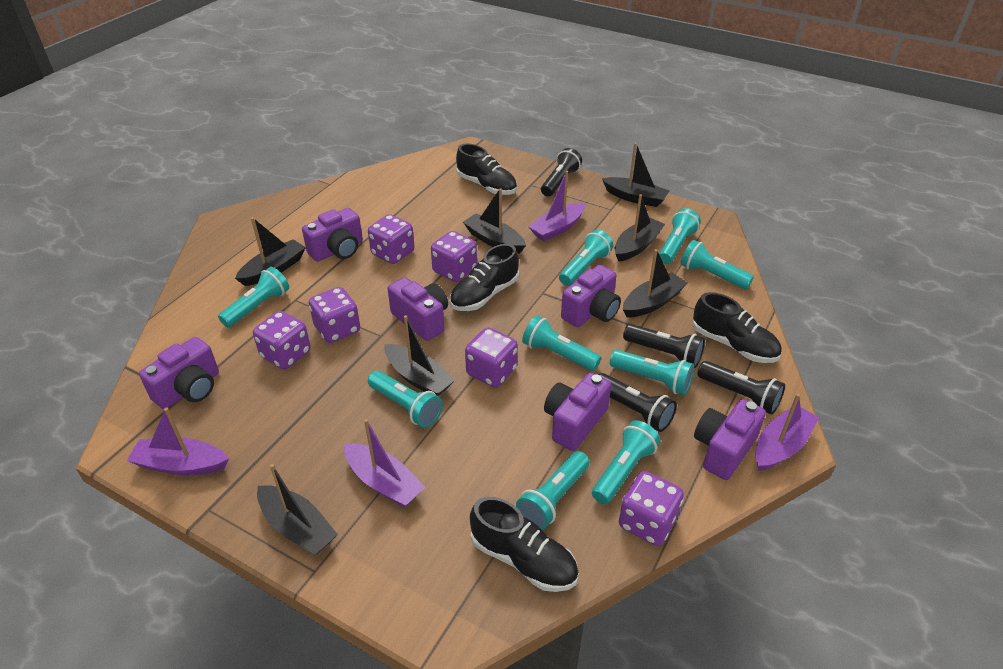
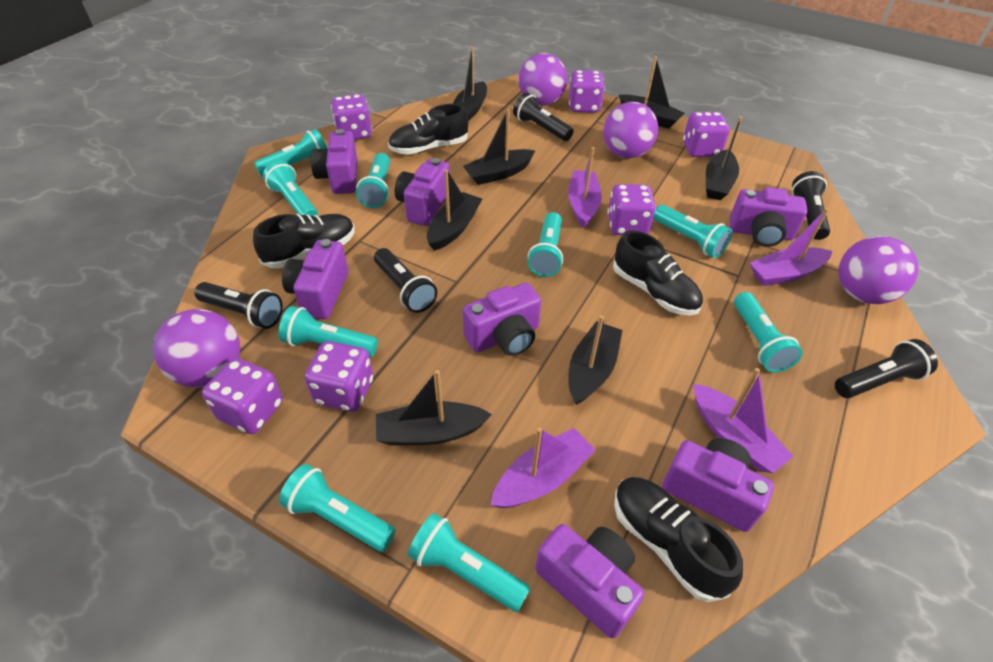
black flashlight: [541,148,582,197] [599,373,677,432] [623,324,705,368] [697,361,785,415] = 4 -> [194,282,283,329] [374,248,437,313] [513,93,574,141] [792,171,830,240] [835,339,938,398] = 5
purple ball: none = 0 -> [153,309,240,388] [518,53,567,106] [603,102,658,158] [838,236,919,304] = 4
purple camera: [139,337,219,409] [302,208,363,262] [388,277,448,341] [544,373,611,451] [561,265,621,327] [694,399,766,480] = 6 -> [282,239,348,319] [310,129,358,194] [395,158,450,226] [463,283,541,356] [535,524,644,638] [662,438,774,532] [730,187,808,247] = 7

